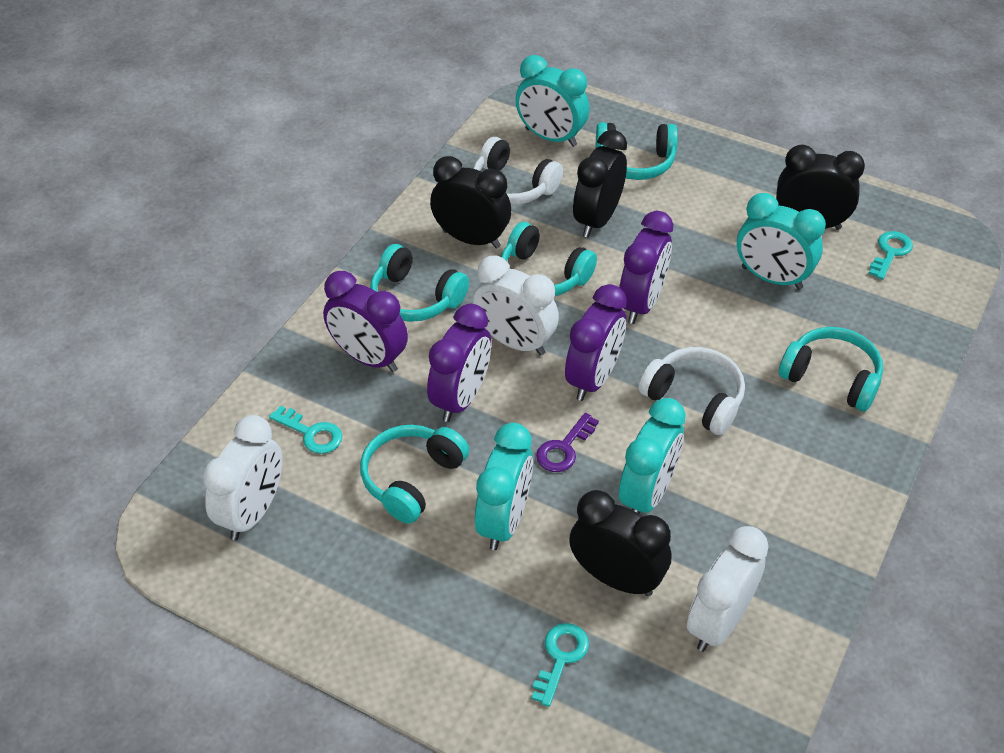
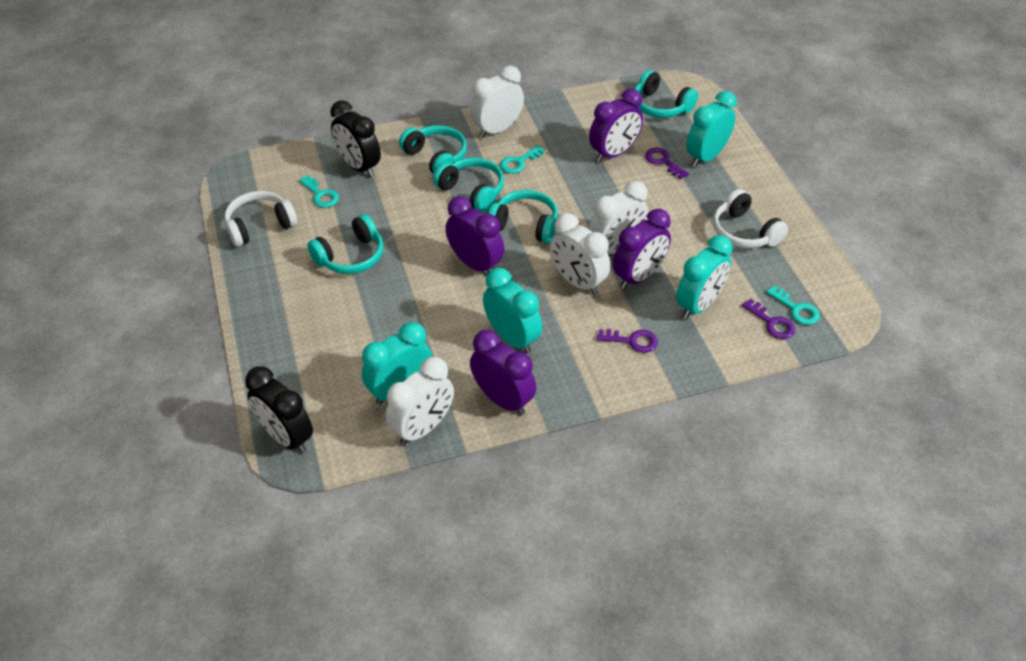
black clock: [430,156,511,249] [569,490,671,597] [573,130,627,238] [776,144,865,230] = 4 -> [245,366,313,453] [330,100,381,177] = 2
purple key: [536,413,599,472] = 1 -> [597,329,658,353] [645,148,689,179] [742,299,795,339] = 3
white clock: [202,415,283,540] [473,256,559,356] [687,526,769,652] = 3 -> [385,357,454,445] [470,66,524,138] [550,213,610,295] [589,181,649,254] = 4

